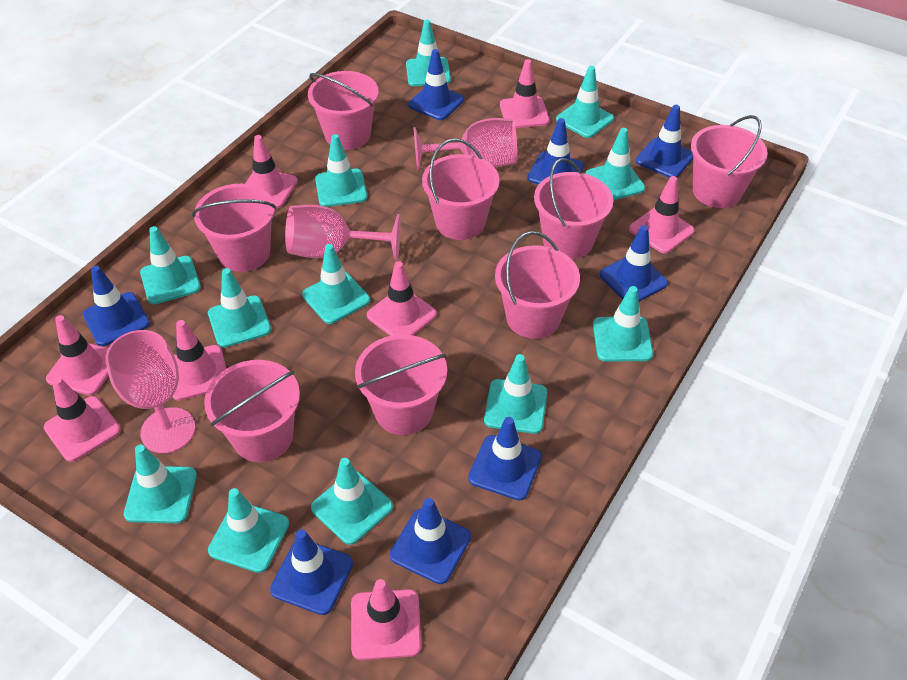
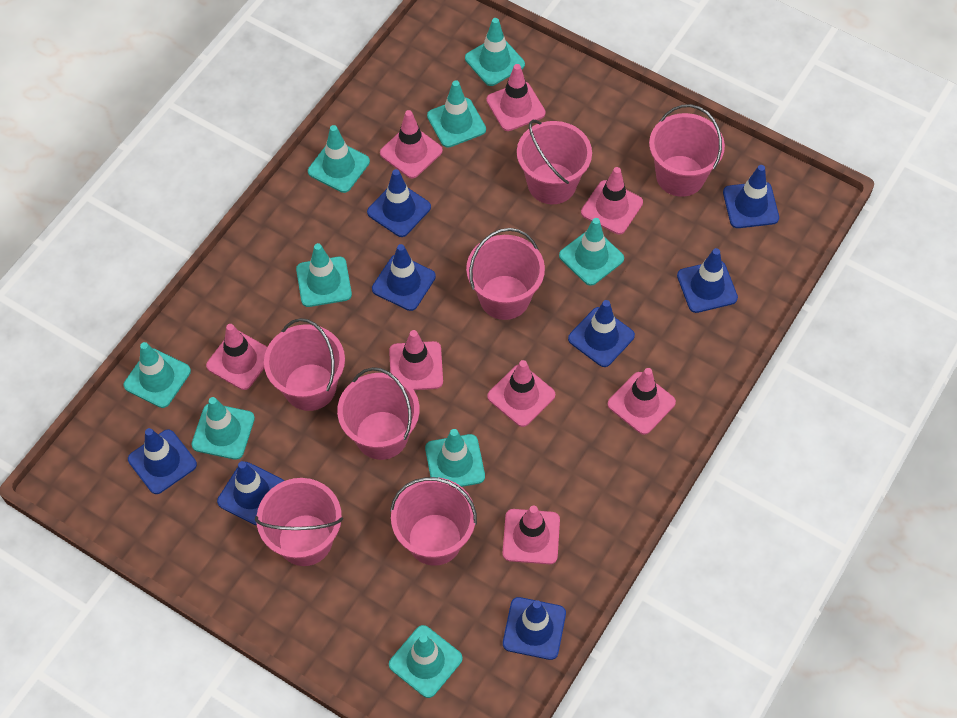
pink bucket: [192,184,276,272] [204,360,300,462] [308,71,379,150] [355,334,447,435] [422,138,500,240] [495,231,580,339] [534,158,613,259] [691,115,768,208] = 8 -> [255,478,343,566] [264,318,345,411] [337,367,420,460] [390,477,477,566] [466,228,545,320] [517,120,592,204] [649,104,725,197] = 7
pink goblet: [105,330,195,453] [285,205,401,261] [413,118,517,171] = 3 -> none = 0
turquoise traffic cone: [124,445,197,523] [140,226,201,304] [208,268,271,348] [208,488,289,573] [302,244,370,324] [311,458,393,545] [315,134,367,207] [406,19,451,86] [484,354,547,434] [556,66,614,138] [586,128,645,200] [593,286,653,362] = 12 -> [124,342,191,408] [192,397,255,460] [296,243,352,307] [308,125,370,193] [389,625,463,698] [425,429,485,487] [427,80,486,148] [465,18,525,86] [559,218,624,286] = 9

